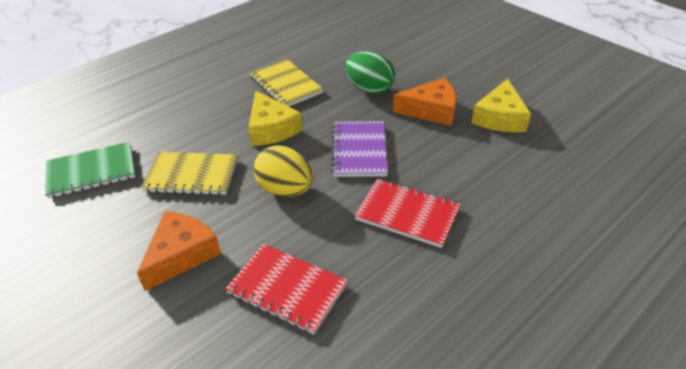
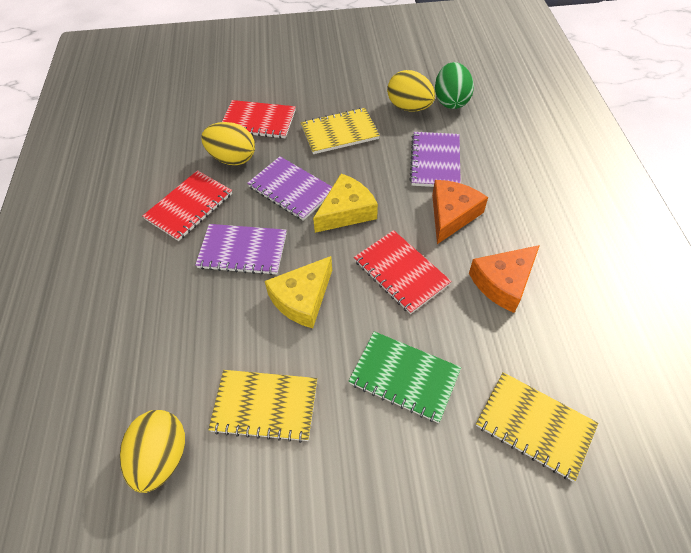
purple notebook: [331,121,388,177] = 1 -> [195,224,287,275] [247,156,332,221] [409,132,461,187] = 3
red notebook: [226,244,348,335] [355,179,461,248] = 2 -> [143,170,232,241] [222,100,296,139] [354,230,452,314] = 3
yellow egg: [254,145,313,197] = 1 -> [120,410,185,493] [201,122,255,165] [387,70,435,112] = 3
yellow notebook: [141,152,238,195] [250,59,323,106] = 2 -> [208,370,317,443] [301,108,380,154] [476,372,598,481] = 3

